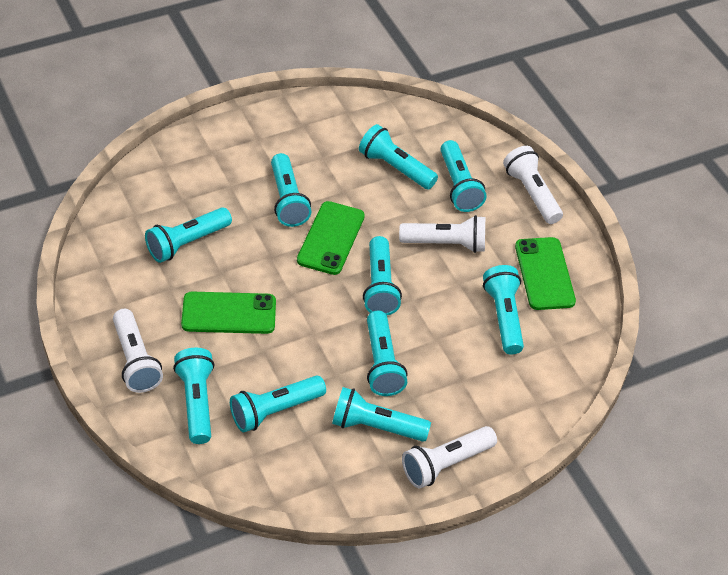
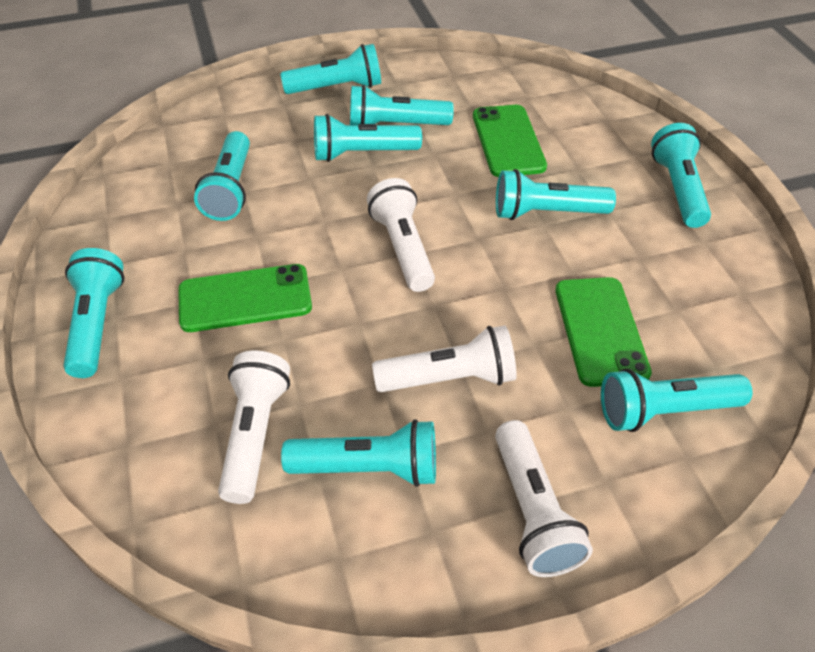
turquoise flashlight: [145,207,232,263] [173,348,215,444] [230,375,326,433] [271,153,311,227] [332,387,431,442] [359,124,438,190] [363,236,402,315] [367,311,408,396] [440,140,487,212] [483,265,524,355] = 10 -> [63,248,124,378] [194,131,250,221] [280,44,381,94] [281,419,436,487] [314,114,422,162] [350,85,454,125] [496,169,616,220] [601,368,752,432] [651,123,711,228] = 9

